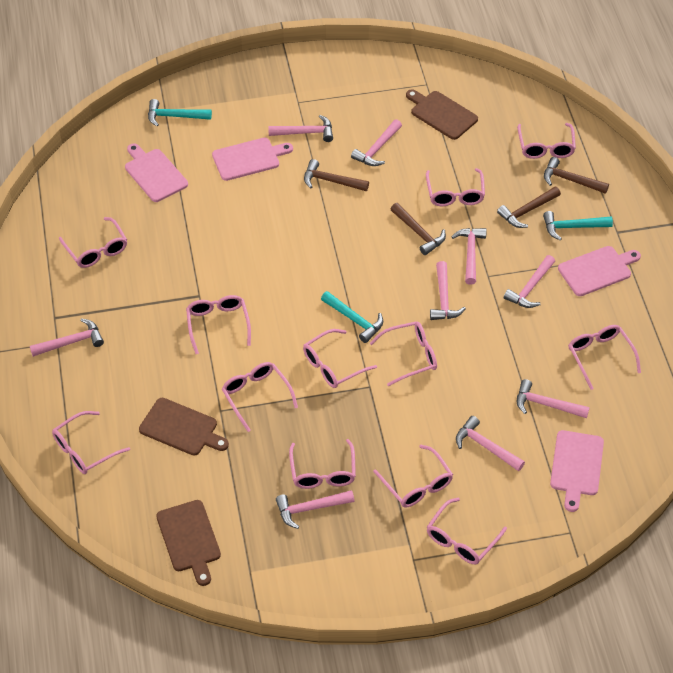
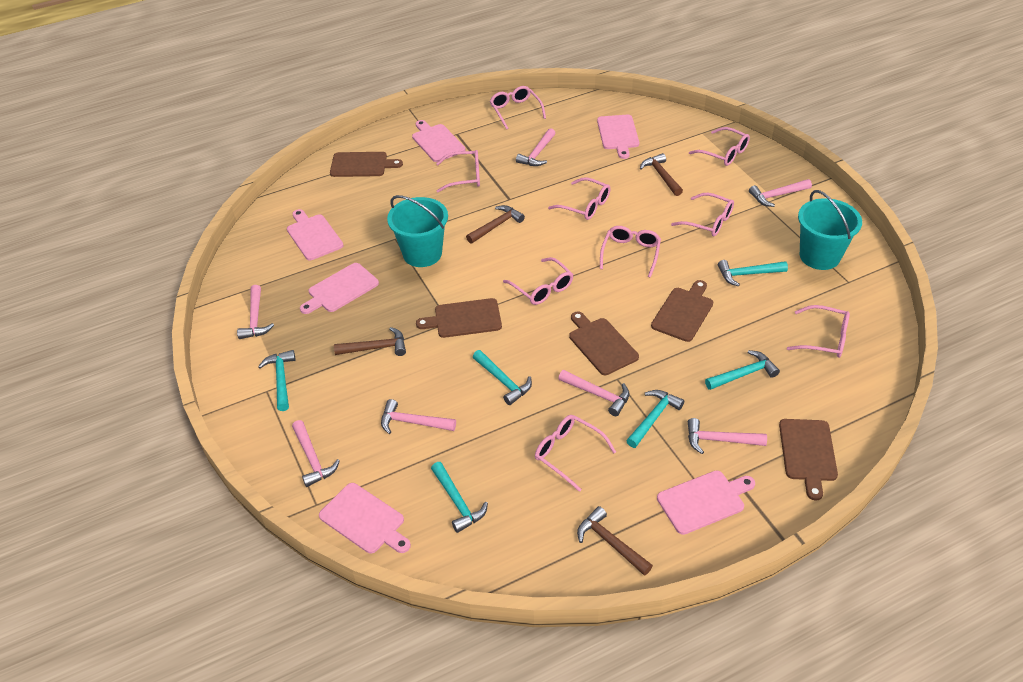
brown cutting board: [139,398,229,456] [156,500,221,586] [406,89,478,140] = 3 -> [330,152,403,177] [416,298,502,338] [569,312,639,375] [651,280,713,342] [779,419,838,500] = 5
pink cutting board: [125,143,188,202] [212,138,293,181] [550,430,604,512] [558,246,641,296] = 4 -> [287,209,344,260] [300,263,379,314] [319,483,411,554] [412,120,465,162] [597,115,639,159] [657,470,755,535] = 6
pink glasses: [52,411,130,474] [59,217,127,268] [186,295,251,354] [222,362,298,432] [289,439,356,489] [303,329,377,388] [369,321,437,386] [373,445,453,507] [426,168,485,206] [427,498,507,564] [517,123,576,159] [569,325,641,390] = 12 -> [436,150,480,192] [490,86,546,130] [503,257,573,305] [535,415,616,492] [548,177,610,220] [600,226,661,278] [671,193,734,236] [689,127,750,166] [787,305,850,358] = 9
pink hammer: [30,318,104,357] [268,115,333,142] [276,490,354,529] [351,119,402,166] [430,261,466,320] [452,228,487,285] [456,416,525,471] [504,255,555,308] [517,379,590,418] = 9 -> [237,285,274,339] [292,420,340,487] [381,399,456,434] [516,128,556,166] [558,370,630,416] [688,418,767,454] [749,179,812,207] = 7
turquoise bucket: none = 0 -> [387,195,448,267] [798,190,862,270] = 2
turquoise hammer: [148,99,212,126] [321,291,383,343] [543,211,613,240] = 3 -> [258,350,295,411] [431,462,488,533] [473,350,532,405] [626,390,684,448] [705,350,780,390] [718,260,788,286] = 6

